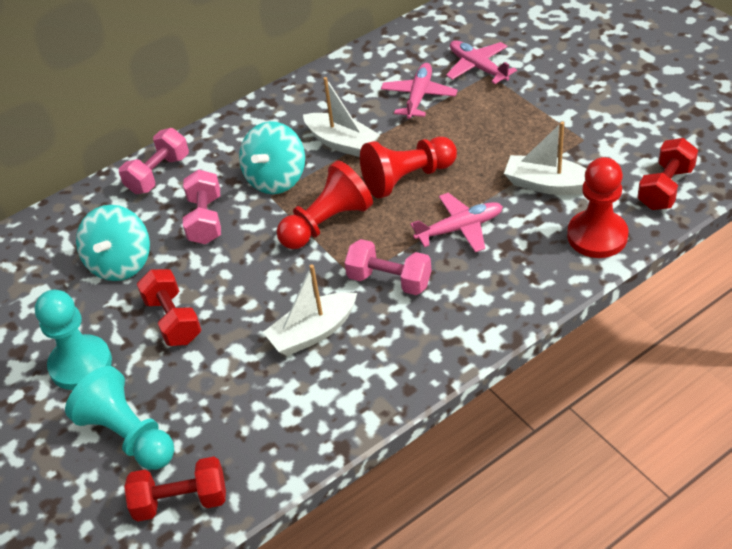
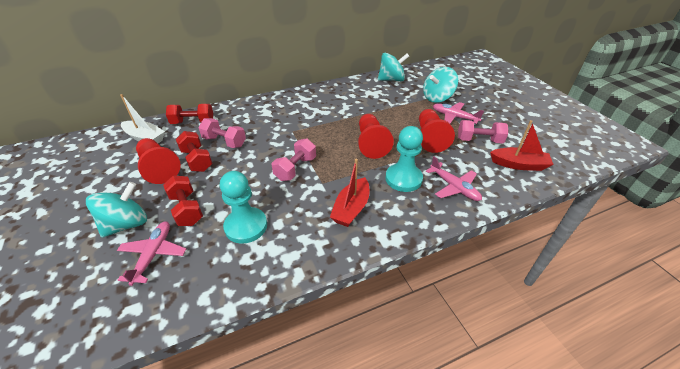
red boat: none = 0 -> [330,159,369,227] [490,120,554,171] = 2
turquoise spinning top: [76,205,150,281] [239,121,305,194] = 2 -> [86,182,147,238] [378,53,409,81] [423,67,458,103] = 3
white boat: [263,264,357,356] [303,77,380,157] [504,121,587,195] = 3 -> [120,94,165,143] = 1

